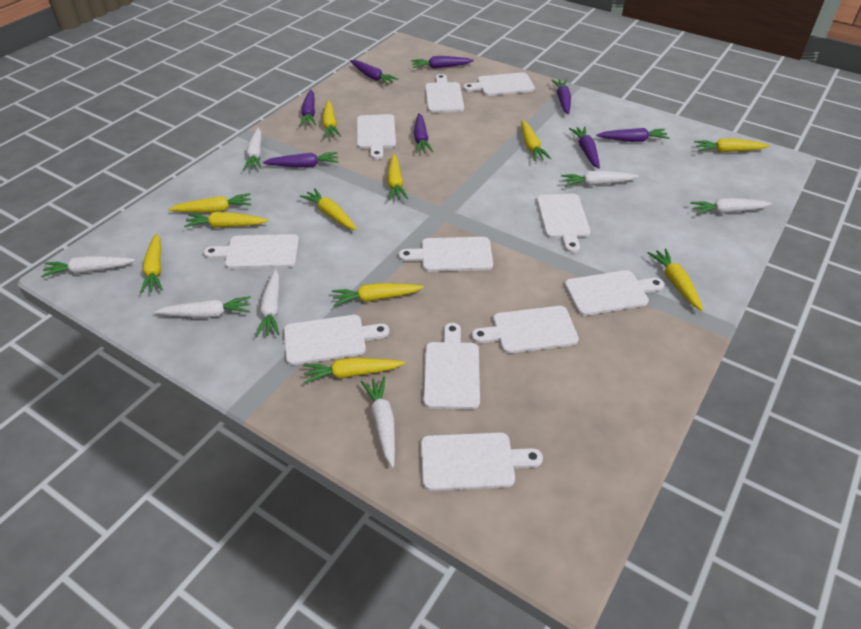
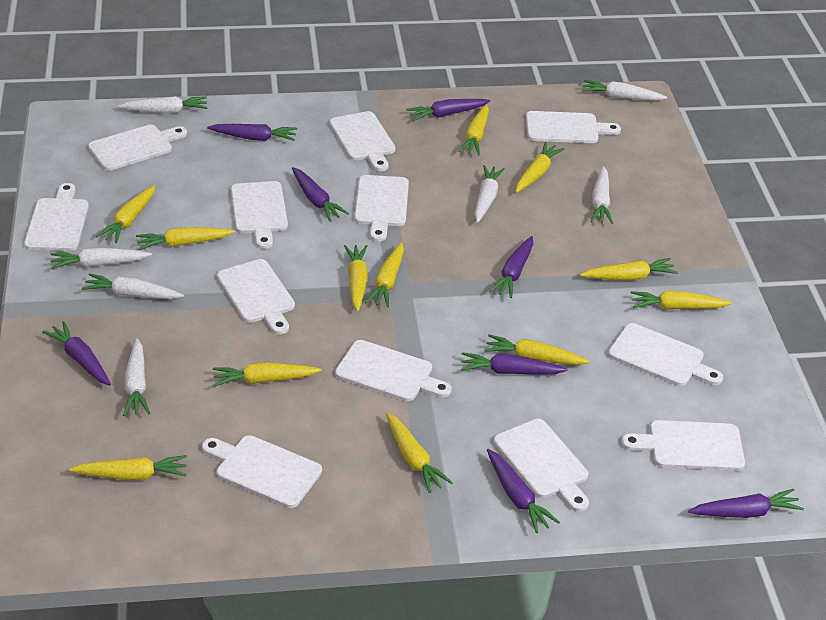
white cutting board: [204,234,299,269] [284,315,389,365] [357,114,396,159] [399,237,493,272] [421,432,543,491] [423,323,480,409] [425,74,464,113] [463,72,535,96] [472,306,579,353] [537,194,590,253] [565,270,665,316] = 11 -> [24,183,89,251] [88,125,187,171] [202,435,322,508] [217,259,295,335] [231,181,288,249] [329,111,395,171] [335,340,452,401] [354,175,409,242] [494,419,589,512] [526,111,621,143] [608,323,723,386] [621,420,745,471] = 12
yellow carrot: [140,233,163,294] [168,193,251,212] [184,212,269,228] [300,188,357,230] [303,357,405,384] [322,100,341,138] [332,283,424,306] [387,154,408,200] [521,120,551,161] [648,248,704,311] [694,138,769,152] = 11 -> [69,455,187,480] [96,185,155,243] [136,227,235,250] [213,362,322,386] [344,245,368,312] [365,242,404,308] [386,412,453,493] [458,104,489,156] [484,334,590,365] [516,142,564,193] [580,258,678,280] [631,291,732,310] = 12

